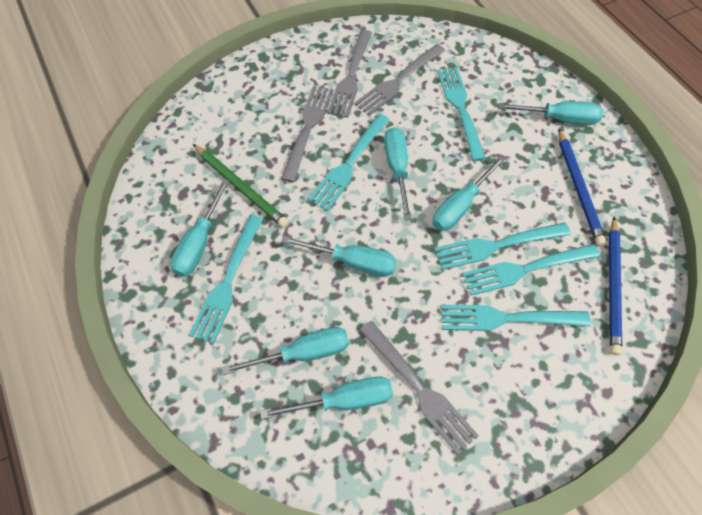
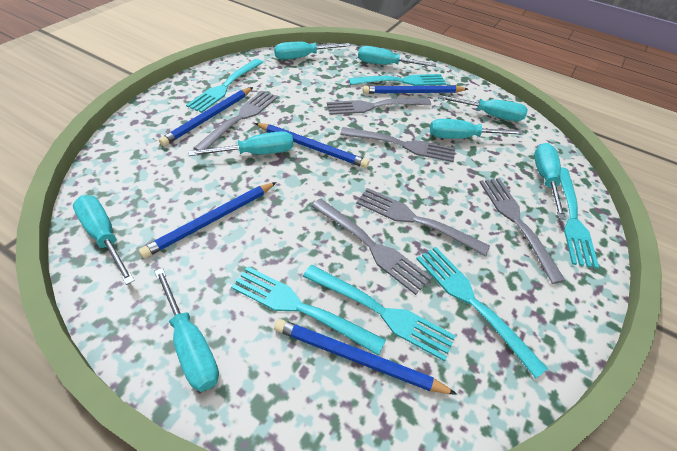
blue pencil: [558,128,606,246] [609,217,622,355] = 2 -> [139,182,277,258] [159,87,253,146] [255,123,369,168] [274,319,457,395] [363,85,468,94] = 5
green pencil: [193,144,289,228] = 1 -> none = 0
grey fork: [281,85,334,182] [327,30,372,118] [354,44,445,116] [360,321,479,455] = 4 -> [193,91,277,150] [311,199,432,295] [327,98,431,115] [340,127,455,162] [356,188,490,256] [479,178,566,284] = 6
turquoise screwdriver: [170,179,230,277] [222,327,349,375] [260,376,393,419] [281,236,396,276] [384,127,412,220] [433,155,506,231] [498,101,603,125] = 7 -> [73,195,135,285] [154,268,219,392] [188,131,293,156] [274,42,351,60] [358,46,436,67] [430,119,523,139] [438,95,528,121] [534,143,566,220] = 8

